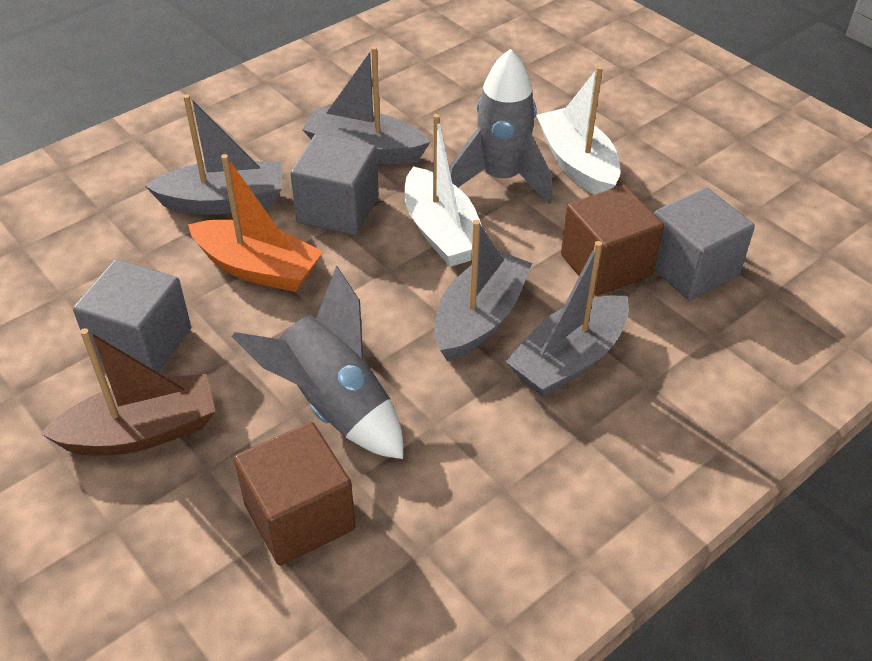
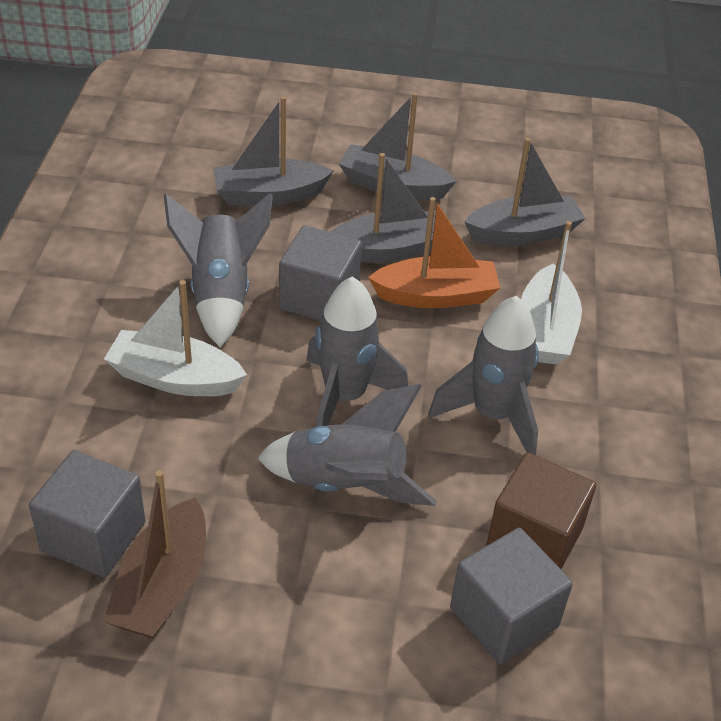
brown cube: [234,422,356,566] [561,185,664,296] = 2 -> [486,452,596,569] = 1
grey rocket: [231,266,403,459] [449,49,552,205] = 2 -> [164,193,273,347] [258,384,437,506] [306,276,408,427] [428,296,539,455] = 4

